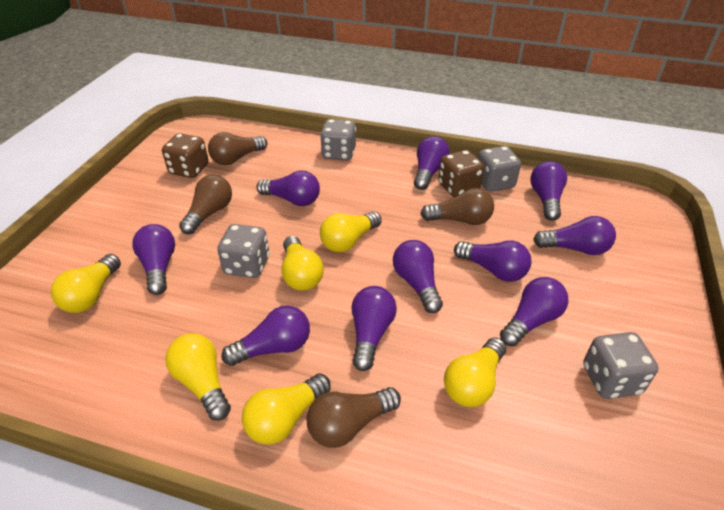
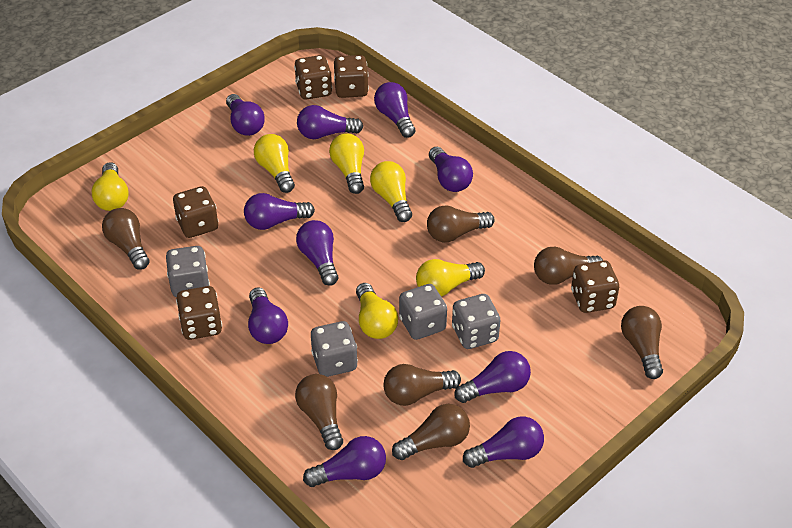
brown dice: [162,133,209,178] [438,150,484,197] = 2 -> [173,186,218,238] [176,286,222,340] [294,55,332,100] [334,55,369,98] [571,260,619,313] = 5
brown light bulb: [179,175,232,234] [208,132,267,165] [307,387,401,448] [421,188,494,225] = 4 -> [102,208,150,269] [295,374,343,450] [384,364,461,406] [392,404,470,460] [427,205,495,242] [534,247,603,285] [621,306,663,379] = 7

